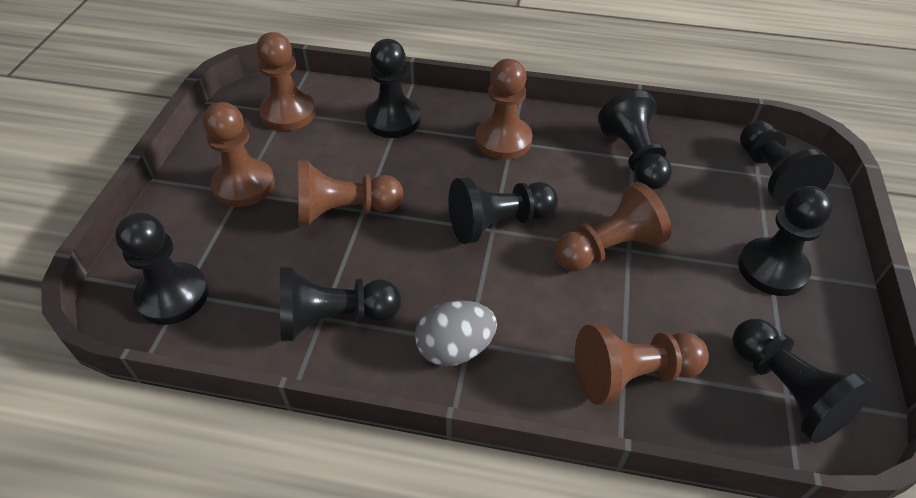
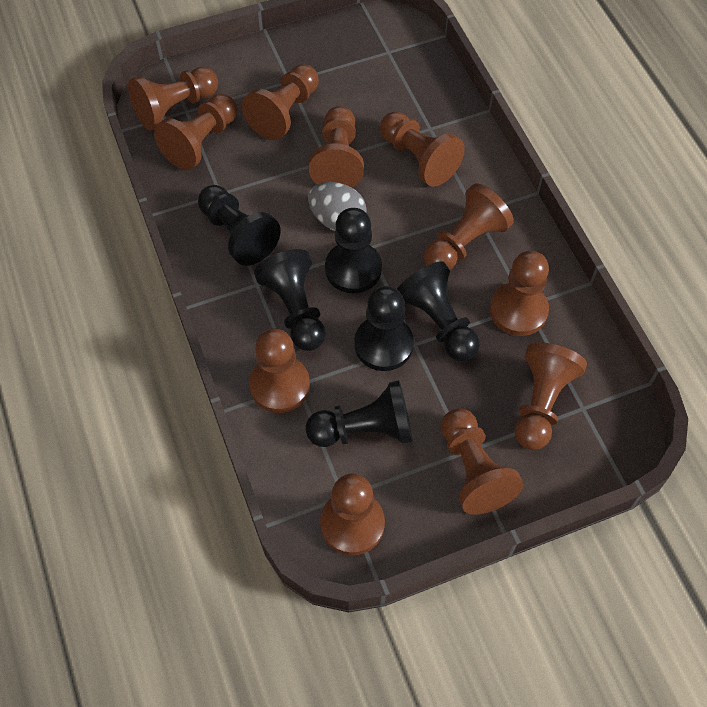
black pawn: [115,212,209,325] [280,267,401,341] [365,39,421,138] [449,177,558,244] [598,90,672,190] [732,319,874,443] [738,186,833,296] [740,121,834,206] = 8 -> [198,185,281,266] [254,249,326,351] [306,380,413,447] [325,208,382,293] [354,286,414,371] [397,261,480,361] = 6
brown pawn: [203,102,275,207] [256,32,316,131] [298,160,403,226] [475,59,532,160] [555,182,671,271] [575,324,709,405] = 6 -> [128,67,218,130] [154,94,237,170] [242,64,319,140] [249,329,310,413] [309,106,364,188] [320,473,385,555] [380,111,465,187] [424,183,514,270] [441,408,523,515] [490,251,549,336] [515,342,587,450] = 11

